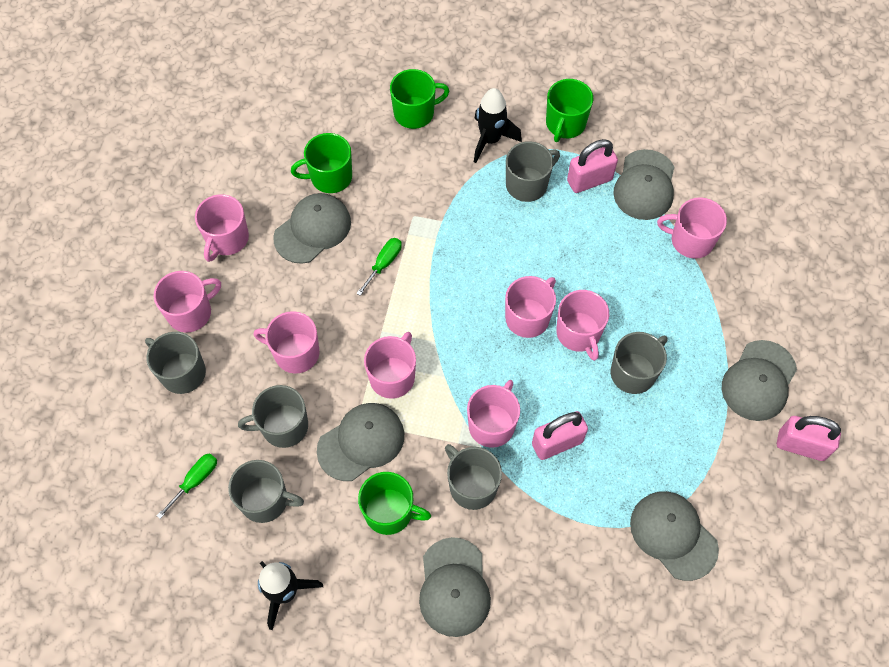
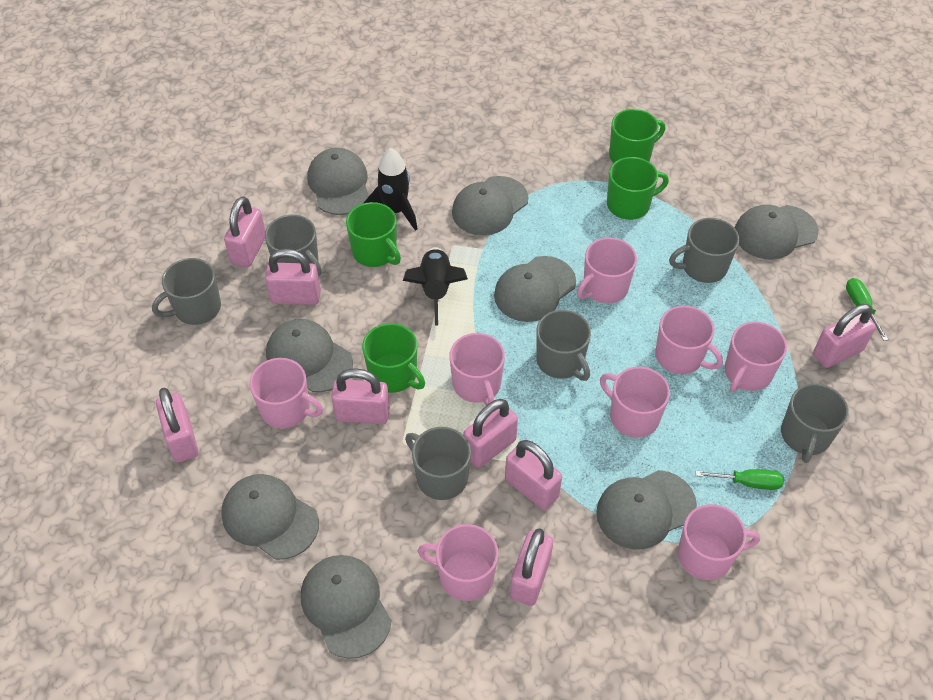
grey cap: [273,193,351,264] [317,403,404,481] [419,537,491,637] [613,149,674,220] [630,491,719,581] [722,340,797,421] = 6 -> [221,474,319,560] [266,319,353,392] [301,555,391,659] [307,148,369,215] [452,176,528,236] [494,256,576,322] [596,470,697,550] [735,205,819,260] = 8
pink padlock: [532,411,588,460] [567,139,618,193] [777,416,841,461] = 3 -> [156,388,198,462] [224,196,266,268] [265,249,321,305] [331,369,390,424] [463,399,518,468] [505,440,562,510] [510,528,553,606] [813,304,876,368] = 8

